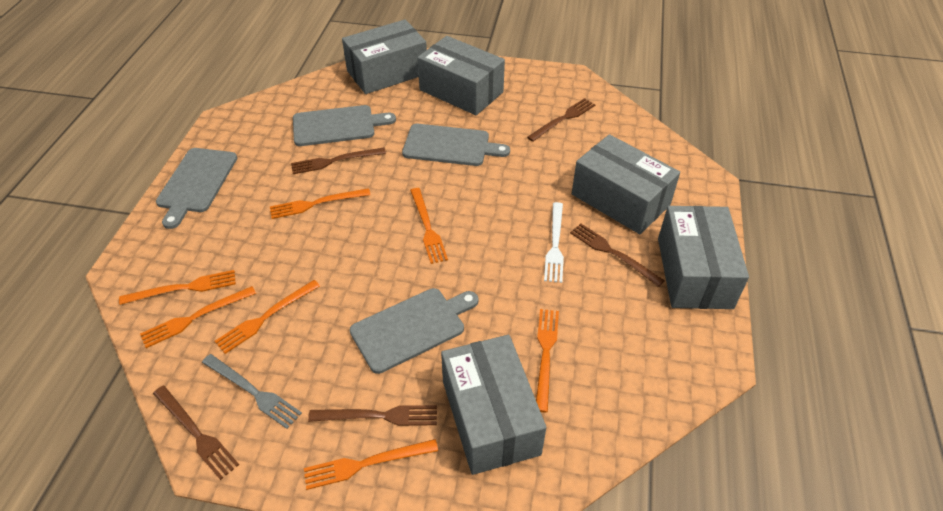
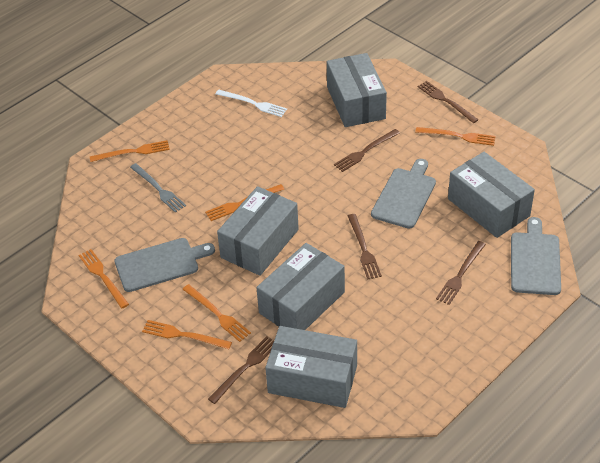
grey cutting board: [156,148,237,229] [293,105,396,146] [350,288,478,374] [402,124,510,166] = 4 -> [115,238,215,292] [371,159,436,229] [511,217,561,295] = 3
orange fork: [119,270,236,305] [140,286,256,348] [215,280,320,354] [270,188,371,219] [304,439,438,490] [410,188,448,264] [536,309,559,412] = 7 -> [79,249,129,309] [90,140,170,162] [142,320,232,349] [182,284,251,342] [205,184,284,221] [415,127,496,146] = 6

